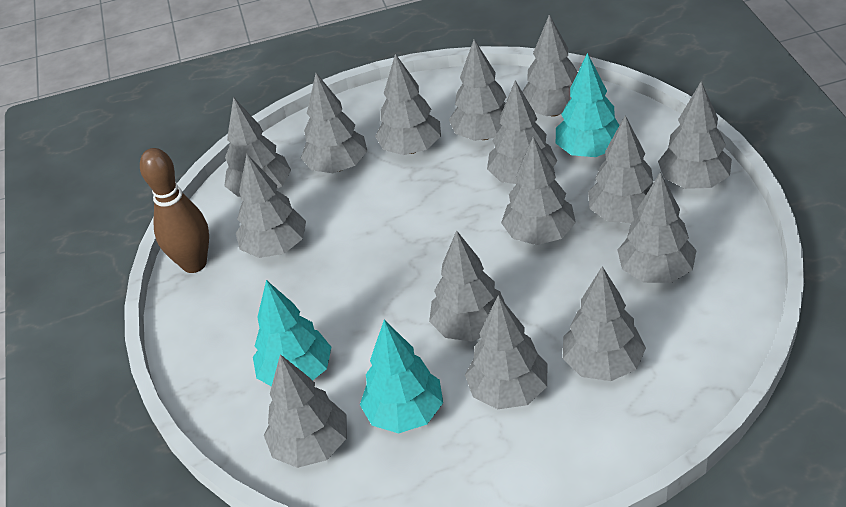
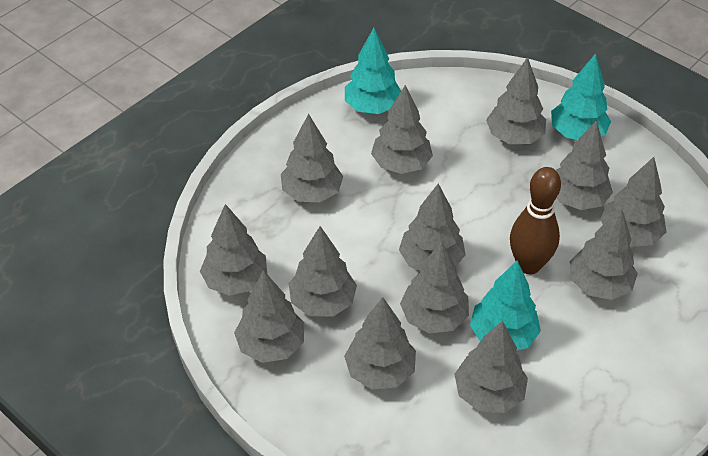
grey tree: [224,97,291,197] [236,154,306,258] [264,354,347,468] [301,73,367,173] [375,54,441,155] [429,230,505,342] [449,39,506,141] [465,295,548,409] [487,80,557,184] [501,137,576,245] [522,15,578,117] [563,266,646,381] [588,115,653,223] [618,172,697,283] [658,82,732,189] = 15 -> [200,204,267,296] [234,270,304,363] [281,114,343,203] [289,226,357,317] [344,298,416,389] [371,85,433,174] [399,183,466,271] [400,242,469,333] [454,321,528,413] [486,57,546,144] [556,120,613,210] [570,208,638,300] [600,157,666,247] = 13

